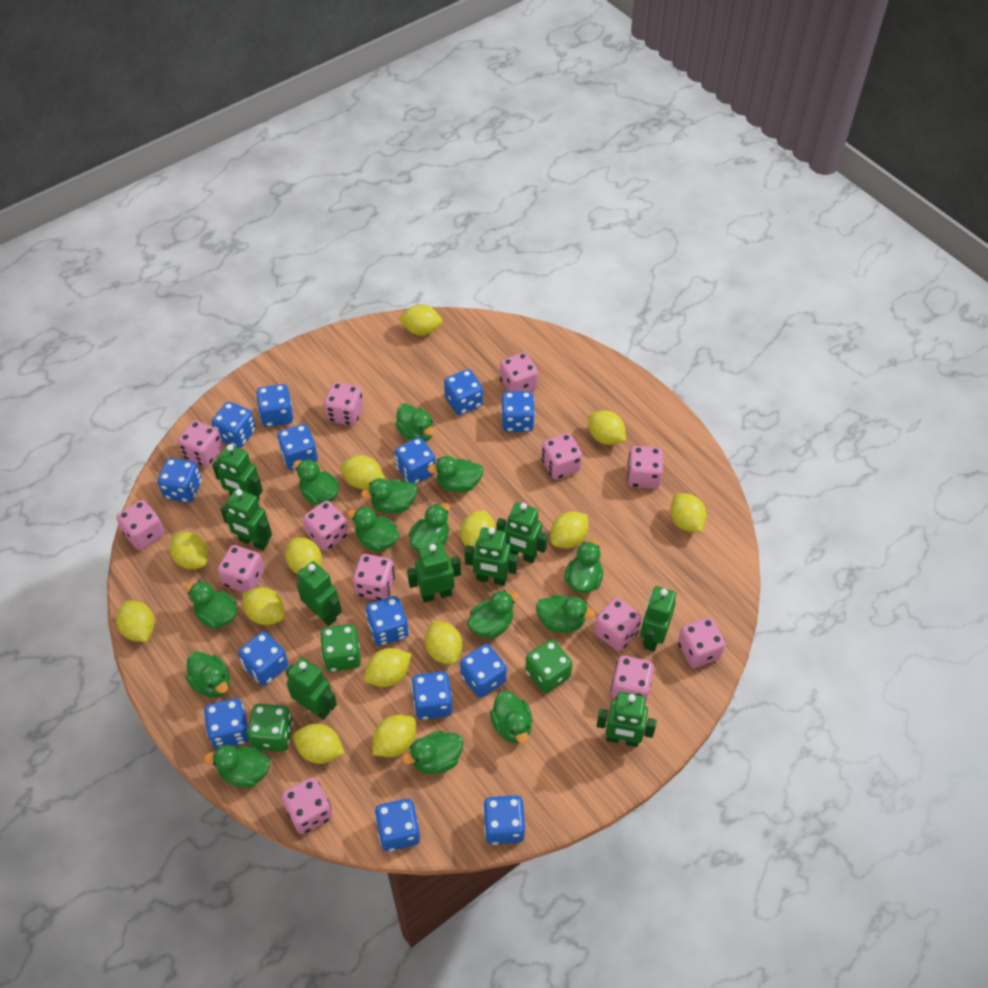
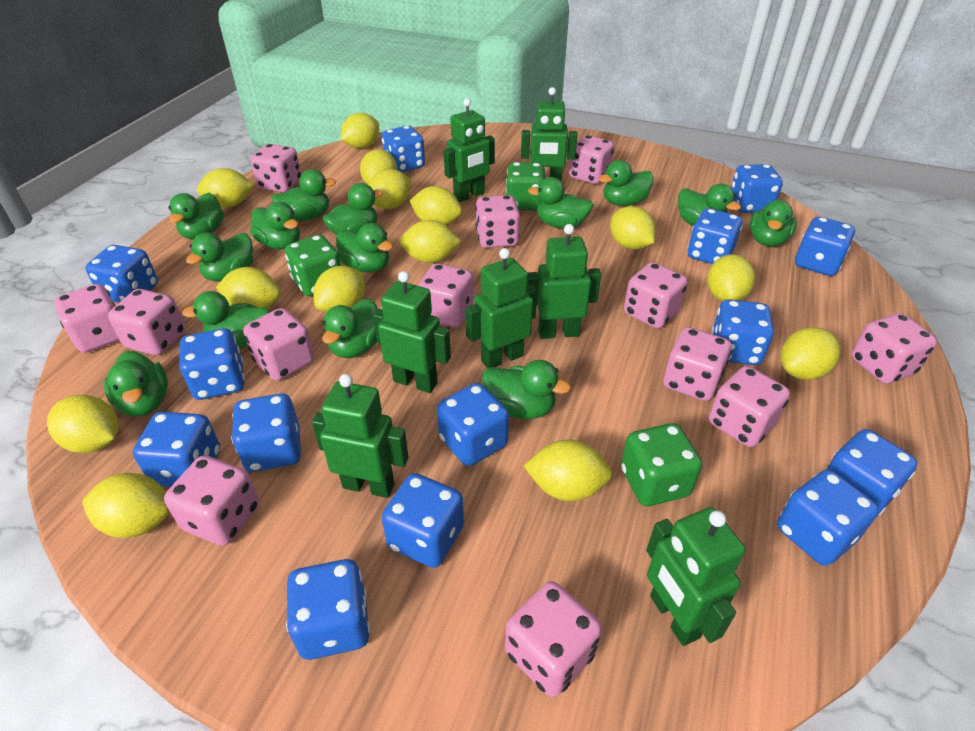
green robot: [212,444,263,501] [220,489,272,550] [285,657,337,720] [297,561,342,626] [407,543,461,603] [465,527,518,586] [496,502,548,563] [597,692,657,747] [640,586,676,652] = 9 -> [312,374,408,498] [373,271,451,393] [444,98,495,202] [465,248,537,369] [521,87,578,181] [528,224,601,339] [646,507,746,646] = 7

